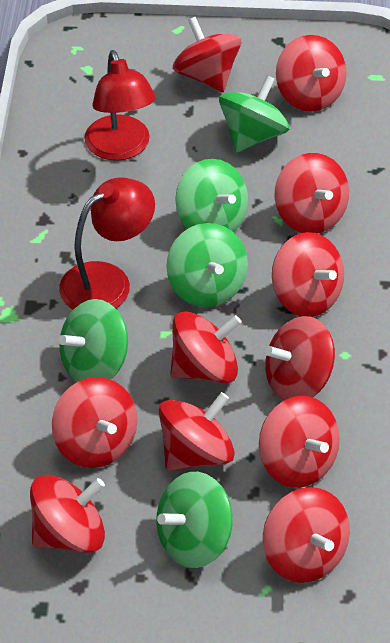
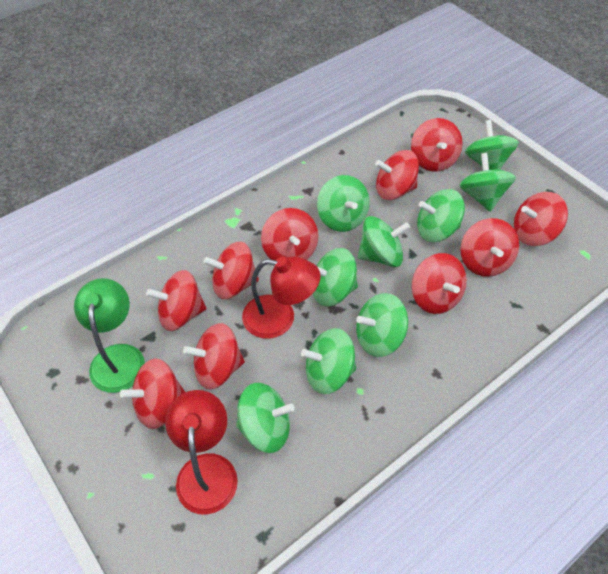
green lamp: none = 0 -> [74,278,145,393] = 1
green spinning top: [59,299,128,382] [156,472,233,568] [166,223,248,307] [175,159,248,232] [219,75,289,153] = 5 -> [236,383,295,453] [301,328,356,394] [313,248,358,306] [317,175,370,232] [356,293,408,357] [358,216,410,267] [417,189,465,242] [459,153,516,212] [465,120,519,170] = 9
red spinning top: [30,475,105,553] [52,377,137,468] [159,392,235,471] [170,311,242,383] [173,17,241,92] [259,396,340,488] [263,487,350,583] [265,316,335,401] [272,232,344,317] [274,153,349,234] [276,35,347,112] = 11 -> [120,358,185,429] [146,270,206,331] [183,323,245,390] [203,242,259,299] [261,208,318,261] [375,150,419,200] [411,118,463,172] [412,253,467,314] [460,218,519,277] [514,192,568,246] = 10

